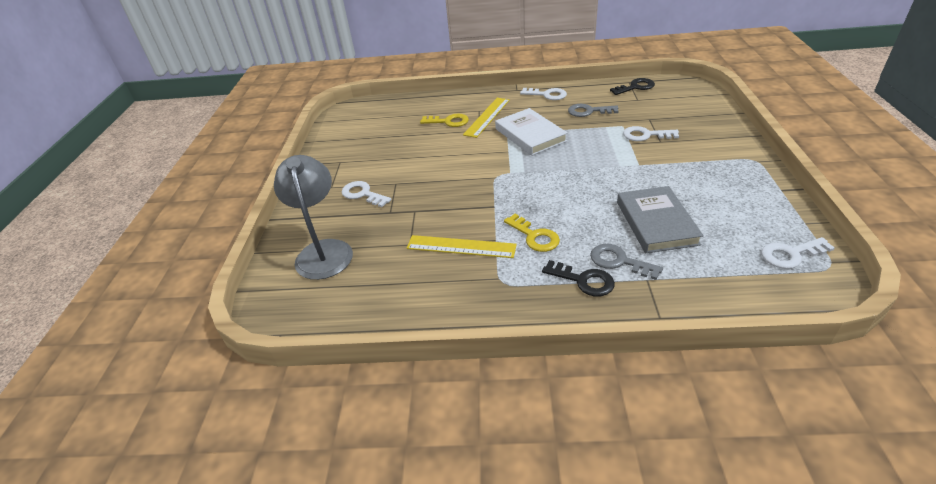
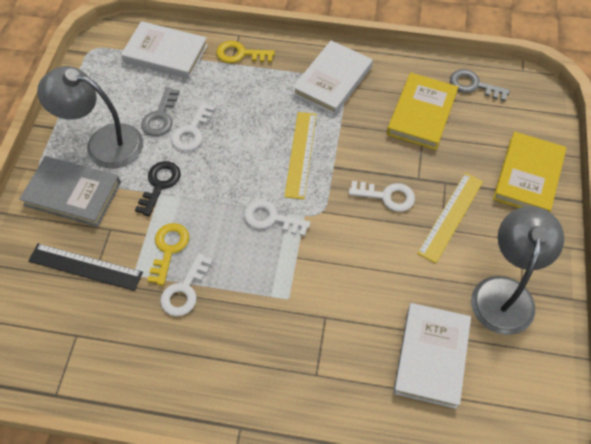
black key: [542,260,615,297] [610,78,655,95] = 2 -> [135,161,180,216] = 1
black ruler: none = 0 -> [28,243,143,291] = 1
grey lamp: [274,155,353,280] = 1 -> [37,66,143,169] [471,206,564,335] = 2
white book: [495,108,568,156] = 1 -> [121,21,208,79] [293,40,373,115] [394,303,471,409] = 3
yellow book: none = 0 -> [387,73,458,150] [493,131,567,212] = 2

